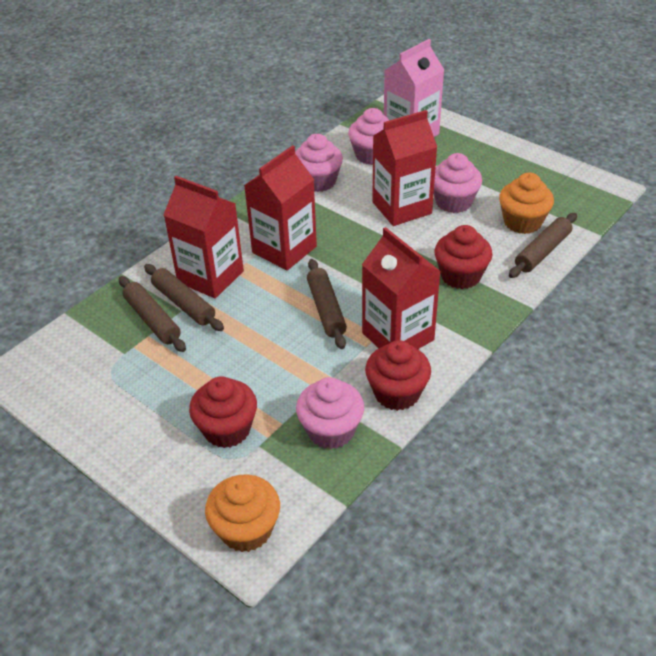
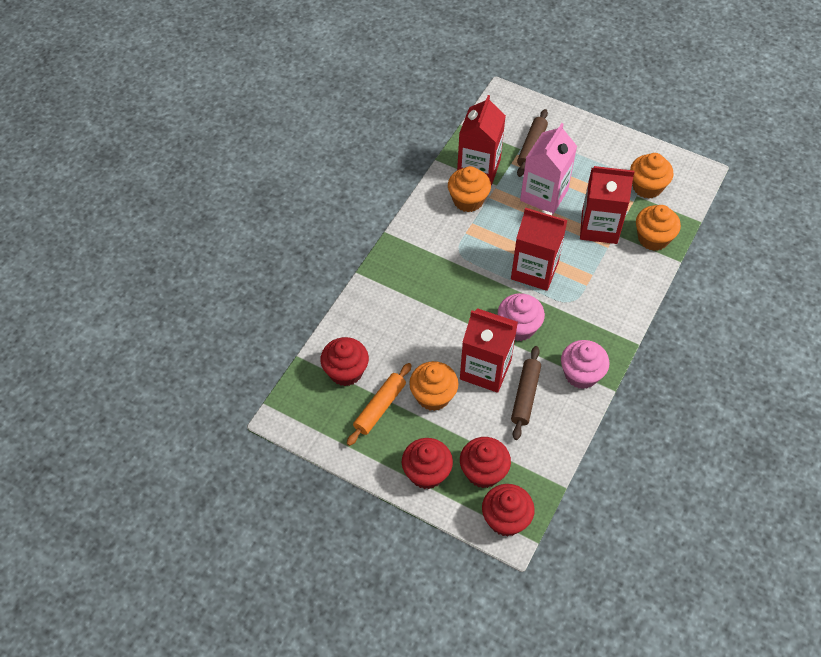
brown rolling pin: [119,276,186,352] [144,264,224,331] [307,259,347,349] [509,213,577,278] = 4 -> [511,346,541,440] [517,109,548,177] = 2
orange cupcake: [205,474,280,552] [499,172,554,234] = 2 -> [409,361,459,411] [448,166,491,212] [630,153,674,199] [636,205,681,251] = 4
orange rolling pin: none = 0 -> [347,363,412,446] = 1
pink cupcake: [295,134,343,192] [296,377,364,449] [348,108,389,165] [434,153,482,213] = 4 -> [498,293,545,341] [561,340,609,389] = 2
red cupcake: [189,376,257,448] [365,340,431,411] [434,225,493,289] = 3 -> [320,337,369,386] [402,438,453,489] [460,437,511,488] [482,484,535,537] = 4

